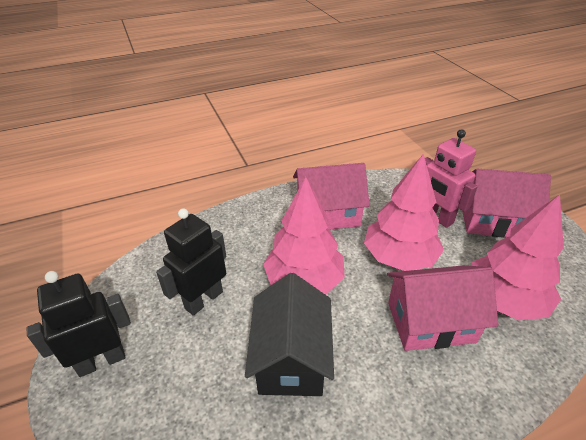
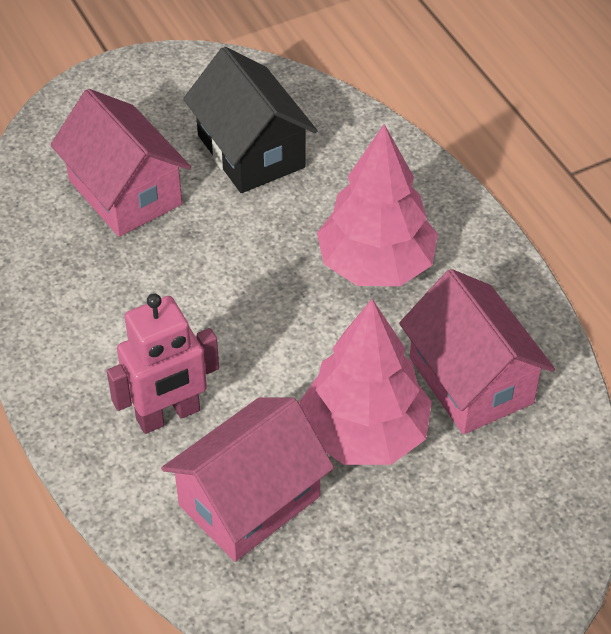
black robot: [26,271,131,377] [156,208,226,316] = 2 -> none = 0
pink tree: [263,177,345,295] [364,153,444,271] [471,194,564,320] = 3 -> [299,299,432,465] [317,124,438,286] = 2

